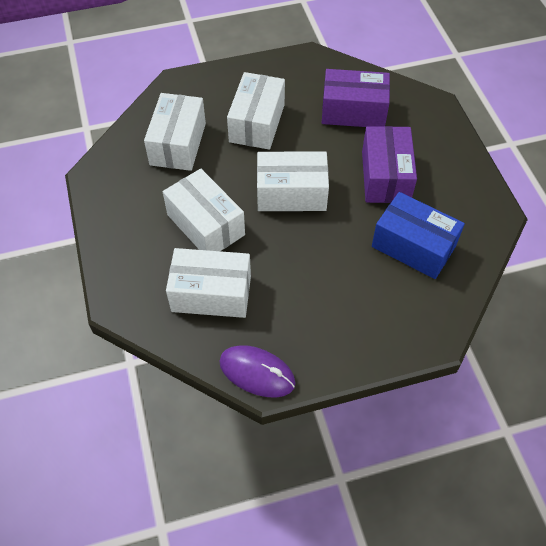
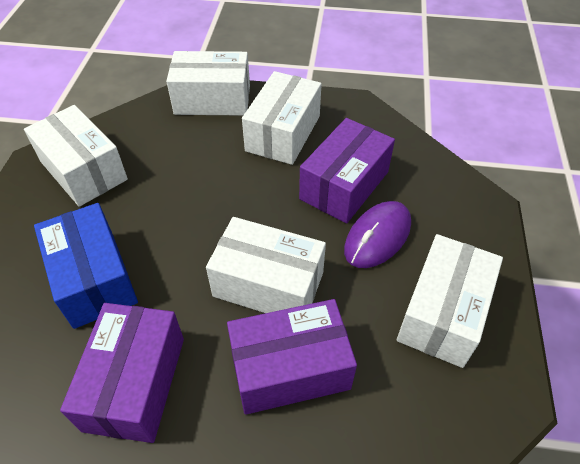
purple box: [322,69,390,127] [362,126,417,203] = 2 -> [60,303,184,443] [227,299,357,415] [299,118,395,223] = 3

